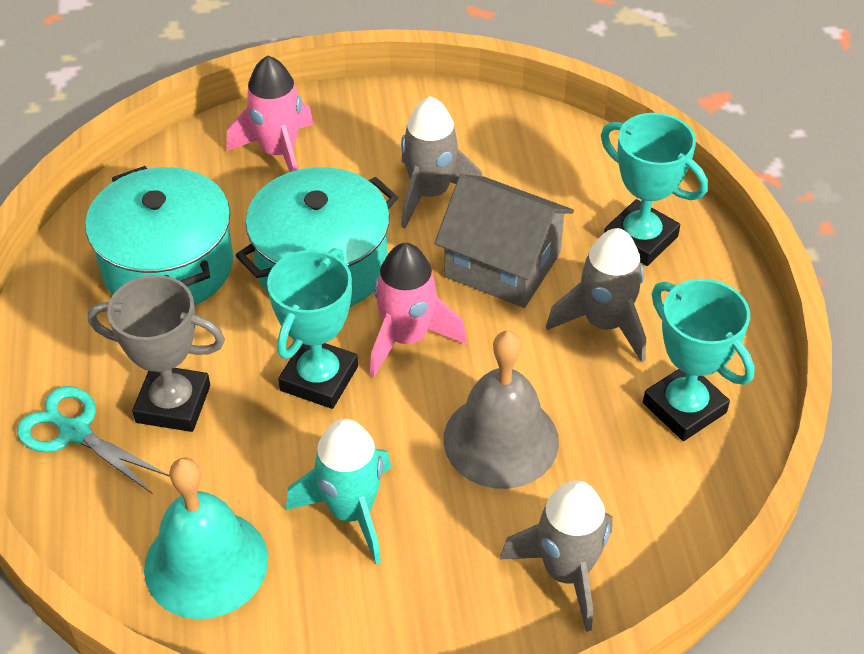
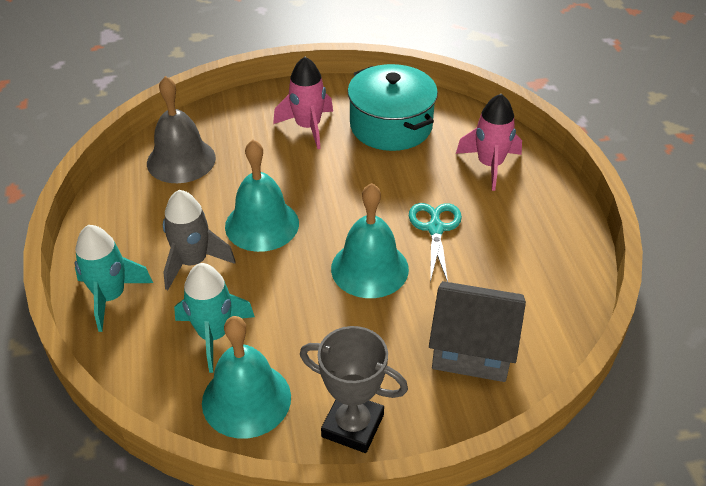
grey rocket: [401,96,482,229] [500,480,613,632] [546,228,646,363] = 3 -> [163,190,236,290] = 1
turquoise bell: [144,458,268,619] = 1 -> [202,316,291,439] [225,140,299,252] [331,183,409,298] = 3
turquoise pot: [85,166,233,306] [235,167,398,307] = 2 -> [348,64,438,151] = 1
turquoise rocket: [286,419,391,564] = 1 -> [75,225,153,332] [174,263,255,373] = 2
turquoise trophy: [267,248,358,409] [601,113,708,266] [643,279,755,441] = 3 -> none = 0

